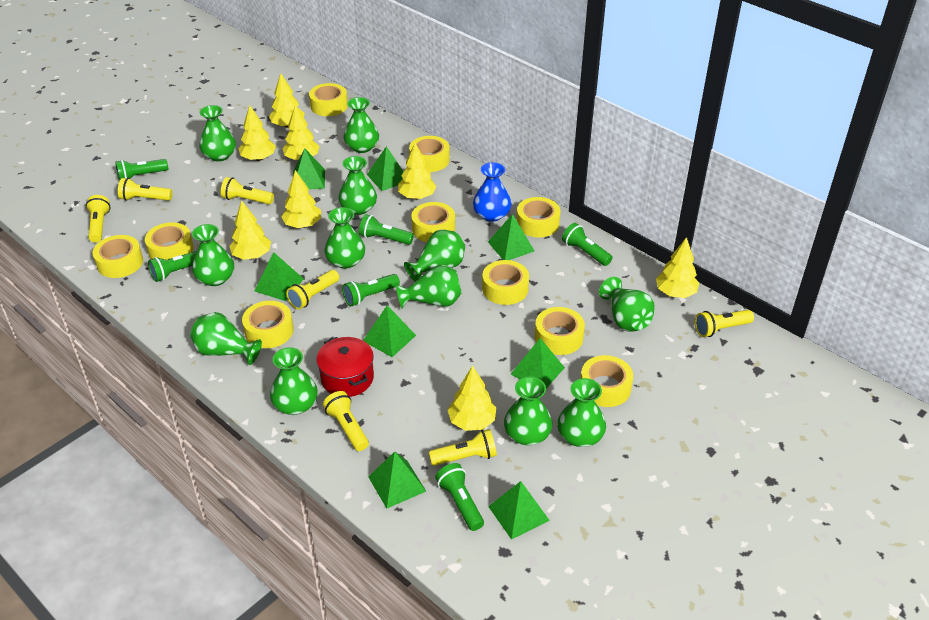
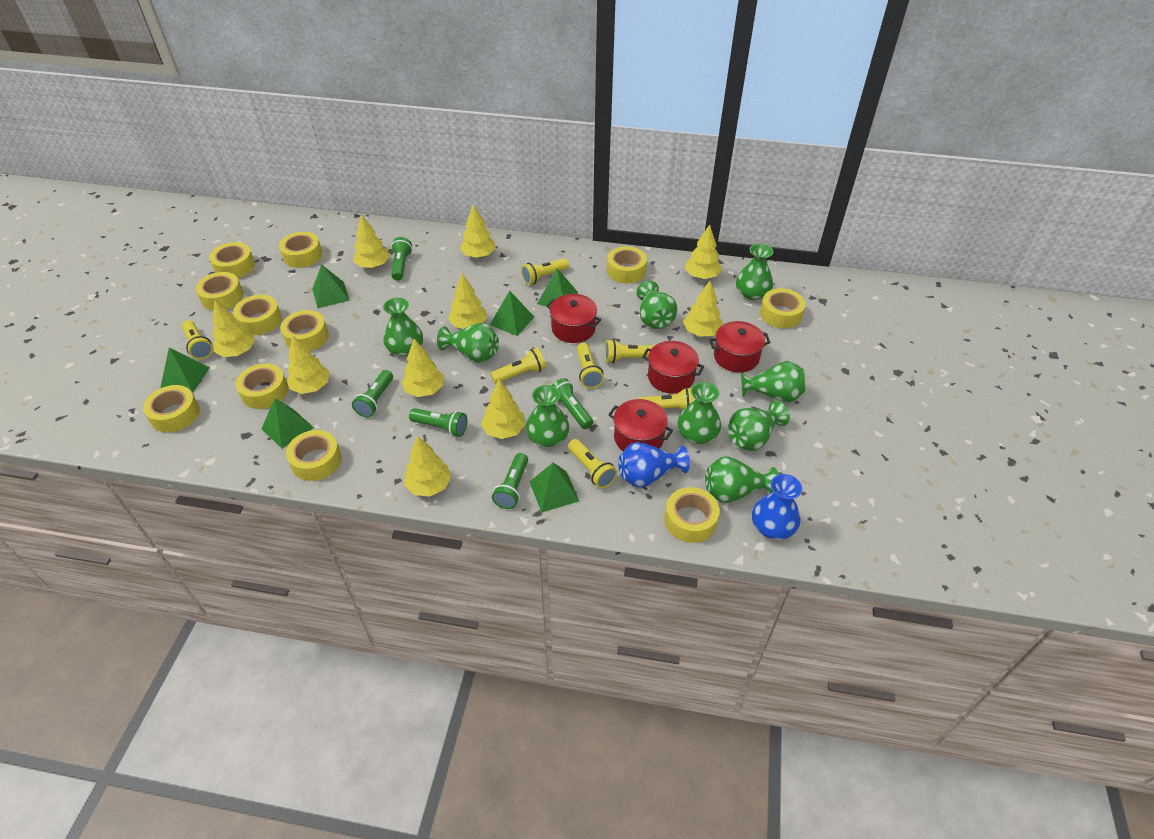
blue vase: [473,162,512,222] = 1 -> [618,442,690,487] [752,474,802,540] = 2
green flashlight: [115,159,168,181] [148,251,197,282] [342,274,400,306] [359,214,414,245] [435,463,484,531] [562,223,613,266] = 6 -> [352,370,393,417] [391,237,412,281] [409,408,467,437] [492,453,528,509] [551,378,593,429] = 5
green pyramid: [254,252,304,301] [293,148,325,189] [363,305,416,357] [367,146,404,191] [369,451,426,508] [488,214,534,260] [488,481,550,540] [511,338,565,388] = 8 -> [160,347,210,392] [261,399,314,448] [312,264,350,308] [490,291,534,336] [530,462,579,512] [537,268,578,306] = 6
green vase: [190,312,262,365] [192,224,234,286] [199,105,236,161] [270,347,318,415] [324,207,365,269] [339,156,377,215] [344,97,379,153] [396,265,462,308] [404,230,465,282] [504,377,552,445] [557,378,606,447] [599,277,655,332] = 12 -> [383,298,423,356] [437,323,499,363] [526,385,569,447] [637,281,677,329] [678,382,721,444] [705,456,779,503] [728,401,790,451] [736,243,773,300] [741,361,805,403] = 9
red pot: [316,337,374,397] = 1 -> [546,294,601,343] [608,399,673,451] [642,341,704,394] [709,321,771,373] = 4
yellow tape: [93,235,143,278] [145,222,194,260] [242,301,294,348] [309,83,348,116] [409,136,450,172] [411,202,455,242] [482,260,529,305] [517,197,560,237] [535,307,585,355] [581,355,633,407] = 10 -> [143,385,200,432] [196,272,244,311] [209,242,255,278] [233,295,282,335] [235,363,288,409] [279,232,323,268] [280,310,329,351] [286,430,341,481] [607,246,647,284] [665,487,720,543] [760,288,806,329] = 11
yellow tree: [229,200,271,260] [239,105,276,161] [269,73,305,128] [281,170,321,228] [283,105,320,160] [398,143,437,199] [448,365,496,431] [656,237,699,298] = 8 -> [212,300,255,357] [287,335,330,394] [353,214,390,268] [401,339,444,397] [404,436,452,497] [448,274,487,329] [460,204,496,258] [481,380,526,439] [683,281,722,337] [685,225,722,279] = 10

